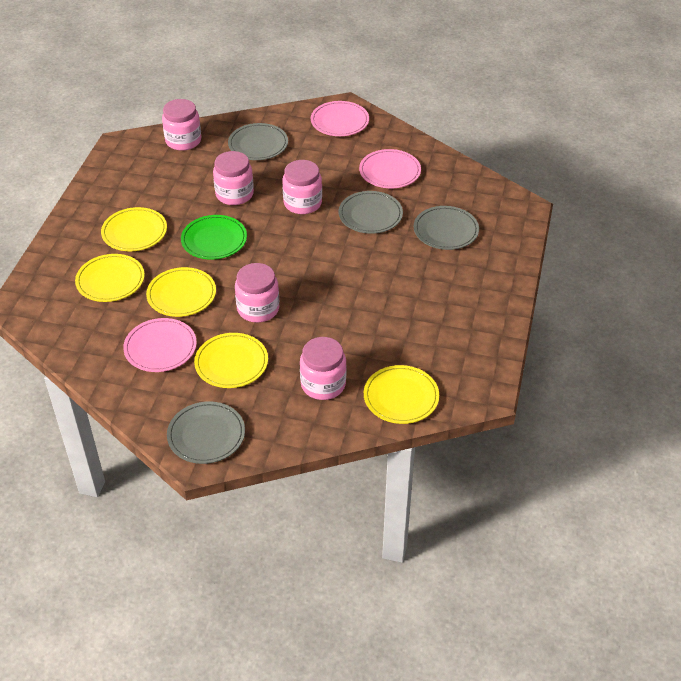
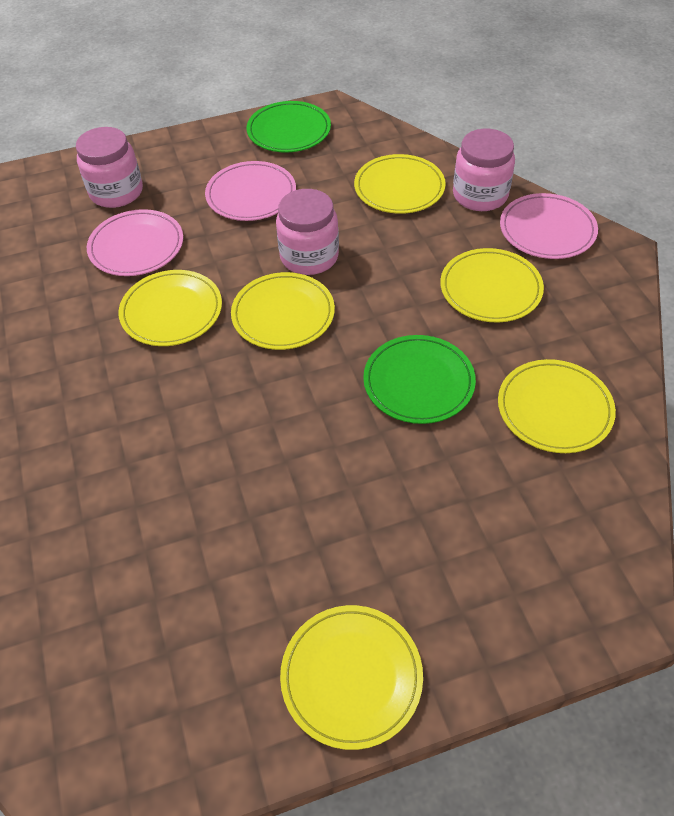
green plate: [181,215,247,260] = 1 -> [247,101,331,152] [363,335,476,424] = 2
grey plate: [167,401,245,464] [228,123,288,160] [338,191,403,234] [414,206,479,250] = 4 -> none = 0
pink jar: [162,99,201,151] [213,151,254,205] [235,263,279,323] [283,160,322,214] [300,337,346,400] = 5 -> [76,127,143,208] [276,189,339,275] [453,129,515,211] = 3
yellow plate: [75,254,145,302] [101,207,167,251] [146,267,216,317] [194,333,268,388] [364,365,439,424] = 5 -> [119,270,222,346] [231,272,335,350] [280,605,423,750] [354,154,446,214] [440,248,544,322] [498,359,616,453] = 6

